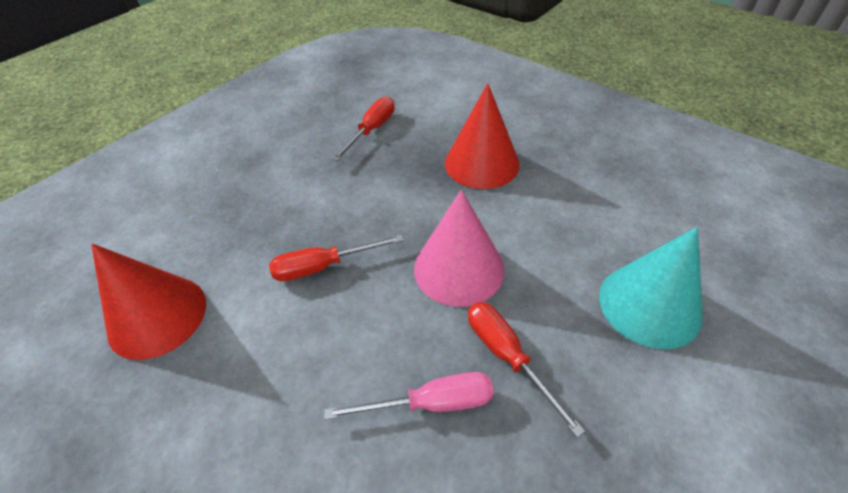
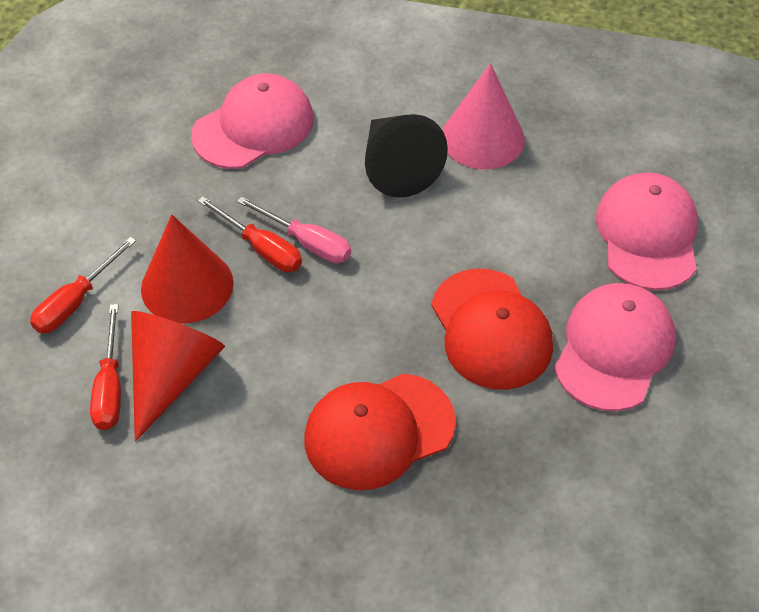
black cone: none = 0 -> [365,114,448,198] = 1
pink cap: none = 0 -> [191,73,314,169] [554,283,676,411] [596,172,698,290] = 3
red cap: none = 0 -> [304,374,456,490] [431,269,553,390] = 2
turquoise cone: [599,227,703,349] = 1 -> none = 0

